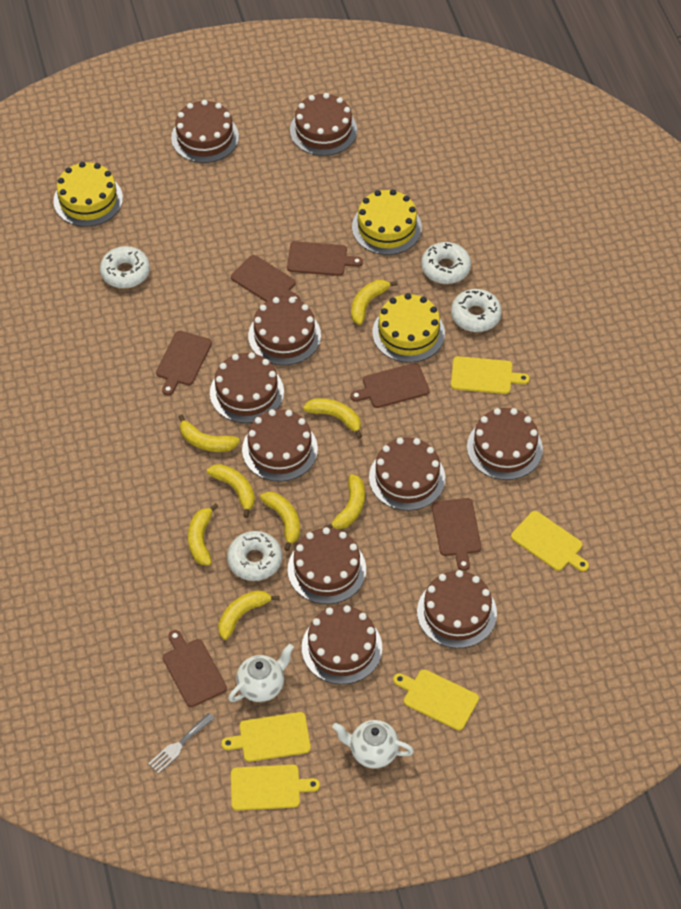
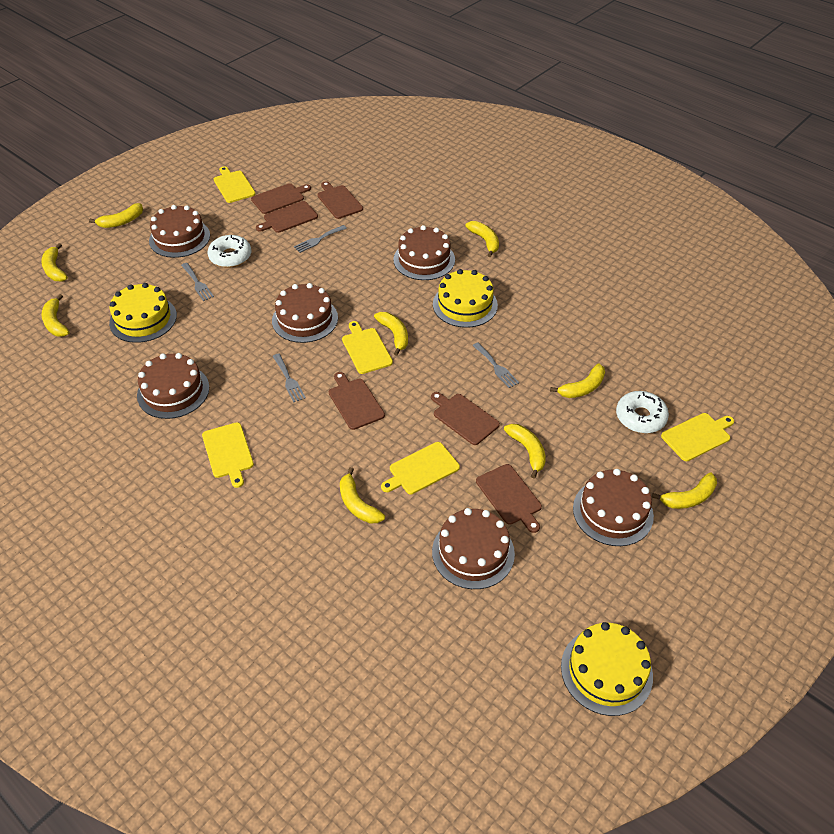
brown cake: [171,100,239,163] [210,352,284,423] [242,409,318,481] [248,297,321,365] [288,527,366,604] [290,93,357,156] [302,605,382,684] [369,438,445,511] [417,570,497,648] [467,408,543,480] = 10 -> [137,353,209,419] [149,205,210,258] [272,283,338,343] [393,225,455,280] [432,508,515,589] [573,469,654,546] = 6
grey fork: [148,713,215,774] = 1 -> [181,263,214,301] [273,354,306,402] [294,225,347,253] [472,342,519,388] = 4
white donut: [100,246,150,288] [227,531,282,581] [421,242,471,284] [451,289,502,332] = 4 -> [208,235,251,268] [616,391,669,433] = 2
white teapot: [228,644,294,702] [332,720,414,769] = 2 -> none = 0
yellow banana: [178,414,240,452] [188,503,218,565] [207,464,255,518] [218,590,280,640] [260,492,300,551] [303,398,362,439] [324,474,365,529] [351,280,398,325] = 8 -> [41,243,68,281] [42,294,69,337] [89,203,143,228] [340,467,385,524] [374,312,408,356] [465,221,499,257] [504,424,546,479] [550,364,605,398] [651,472,717,509] = 9

